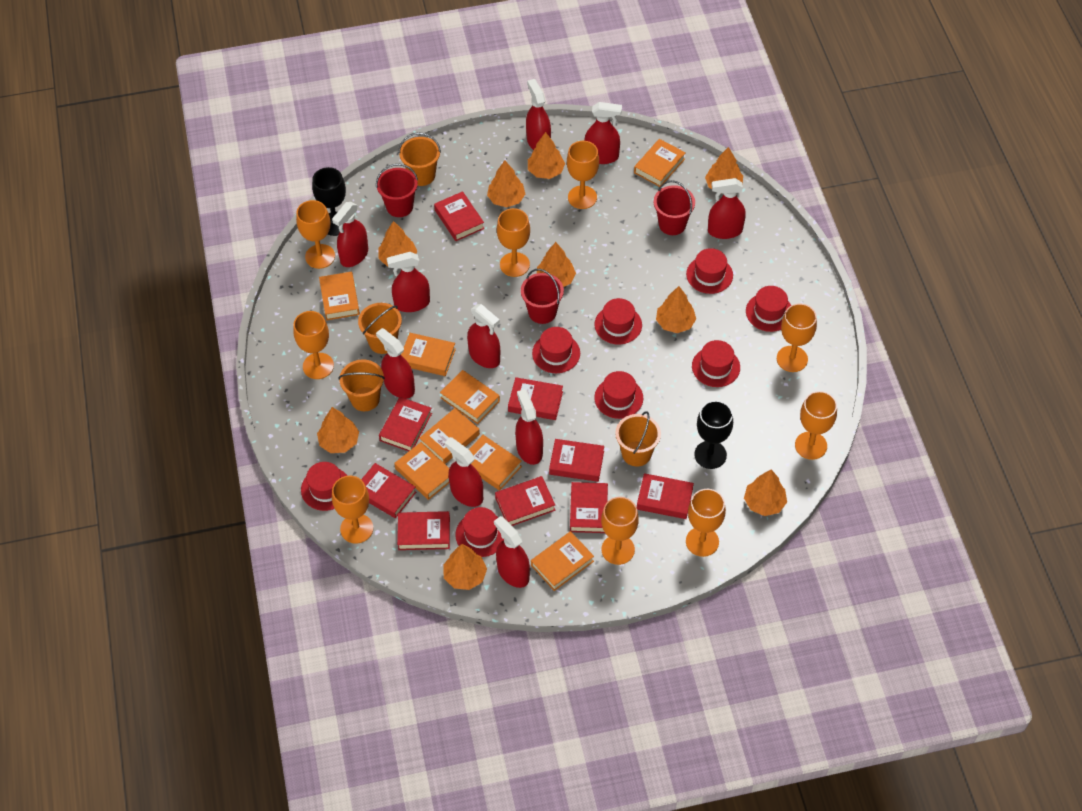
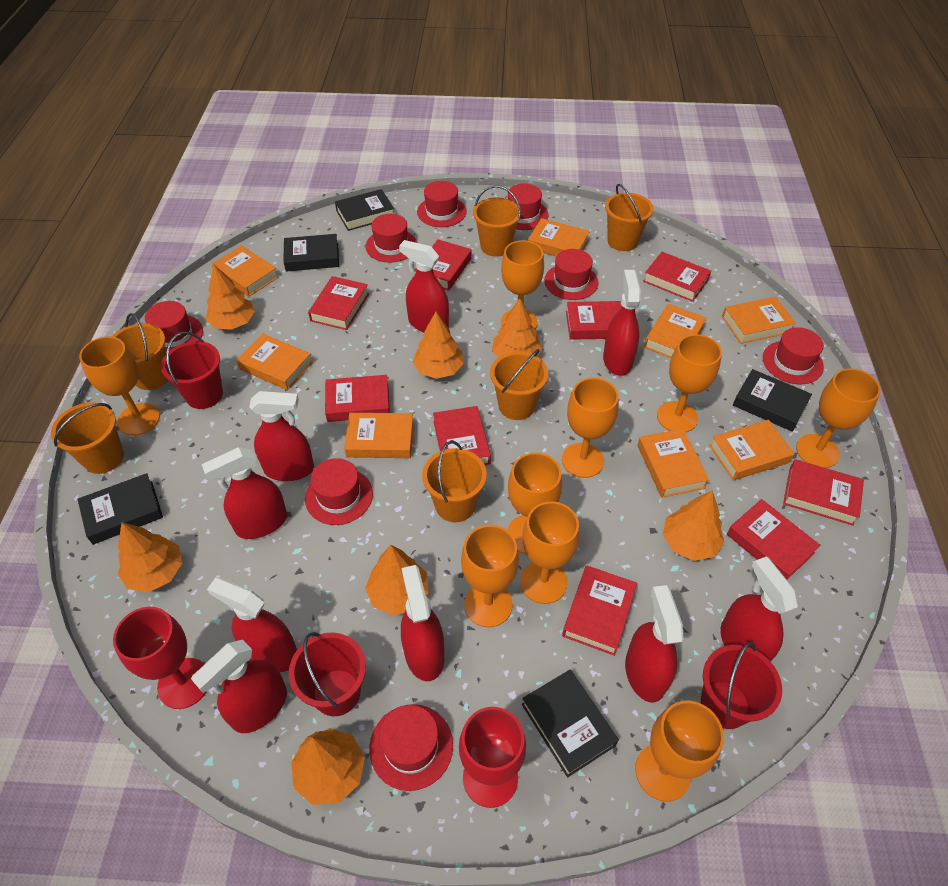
black book: none = 0 -> [78,473,163,545] [283,234,339,272] [335,189,394,231] [522,670,619,777] [733,369,812,432] = 5
black goblet: [312,167,346,236] [694,401,733,469] = 2 -> none = 0
orange bucket: [339,359,385,411] [358,303,402,354] [399,132,441,186] [615,411,661,467] = 4 -> [51,402,124,474] [112,313,168,390] [422,441,487,522] [473,185,521,257] [490,349,548,420] [605,184,653,251] = 6
orange tree: [317,407,359,453] [379,221,417,267] [443,544,487,590] [487,160,525,207] [528,132,565,179] [537,242,576,287] [656,286,696,333] [705,147,743,194] [744,469,787,516] = 9 -> [118,522,182,592] [206,264,255,330] [291,728,365,805] [365,545,429,616] [413,312,464,379] [492,299,542,357] [663,491,724,561] = 7
red goblet: none = 0 -> [113,607,207,709] [459,707,526,808] = 2
red spray bottle: [332,202,368,267] [376,328,415,399] [387,252,430,312] [444,437,483,507] [467,304,500,368] [494,516,530,588] [515,389,543,465] [526,79,551,150] [584,102,622,164] [708,178,746,239] = 10 -> [191,640,287,733] [202,447,287,539] [207,577,297,672] [249,391,314,481] [399,240,449,332] [401,565,444,681] [603,270,641,376] [625,585,683,703] [721,556,798,662] = 9

